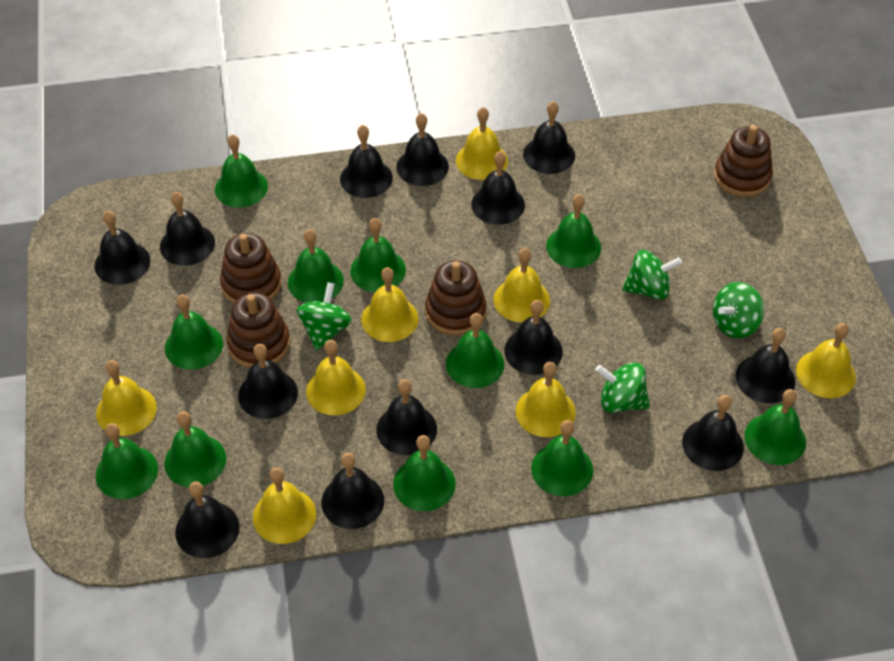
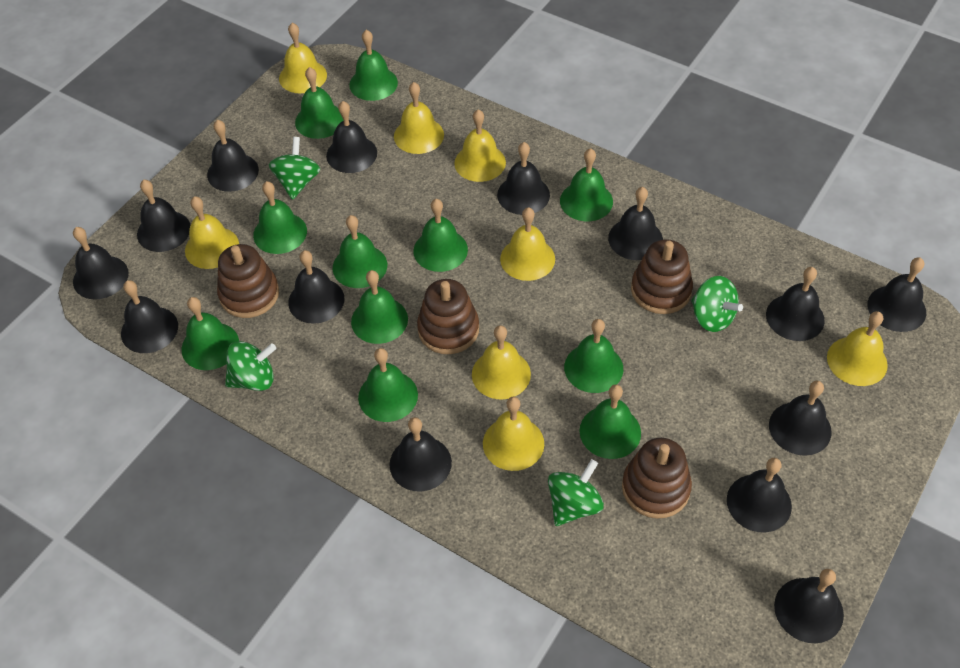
black bell: [94,211,150,285] [160,192,215,266] [175,482,239,558] [238,344,298,419] [321,453,384,529] [340,125,393,198] [376,379,437,455] [397,113,449,186] [471,151,525,225] [504,300,563,375] [523,101,575,174] [682,395,744,471] [736,328,795,403] = 13 -> [73,227,129,299] [121,280,178,353] [137,180,190,252] [207,120,259,192] [288,250,344,324] [326,101,377,173] [390,417,452,491] [497,142,550,215] [608,187,663,260] [727,458,792,533] [766,267,825,341] [769,381,832,456] [774,569,844,643] [867,257,926,332] = 14

